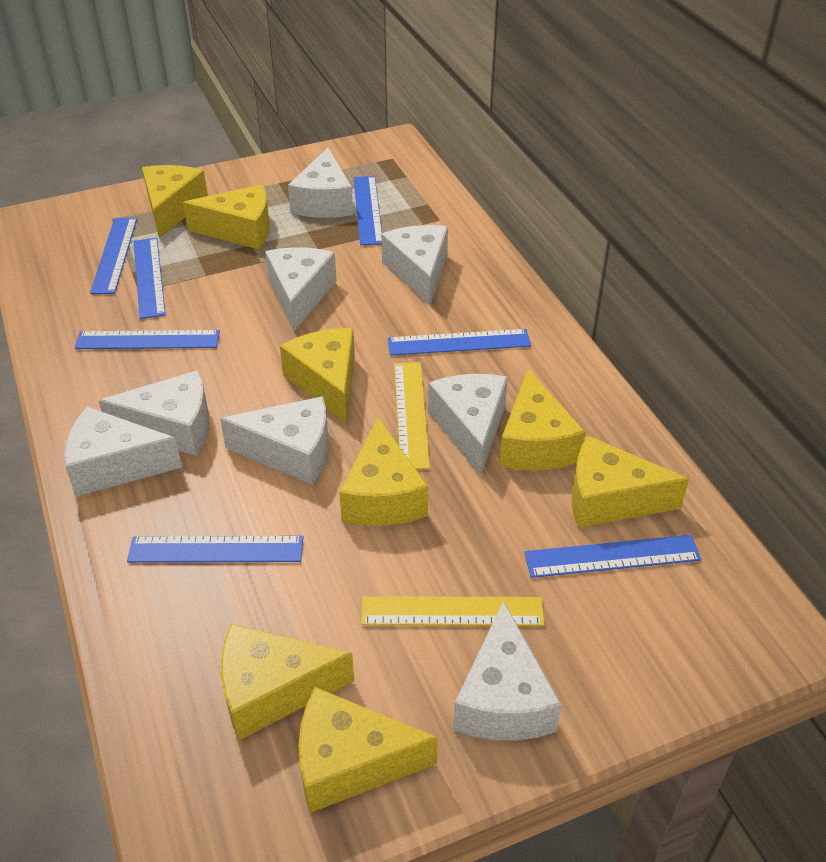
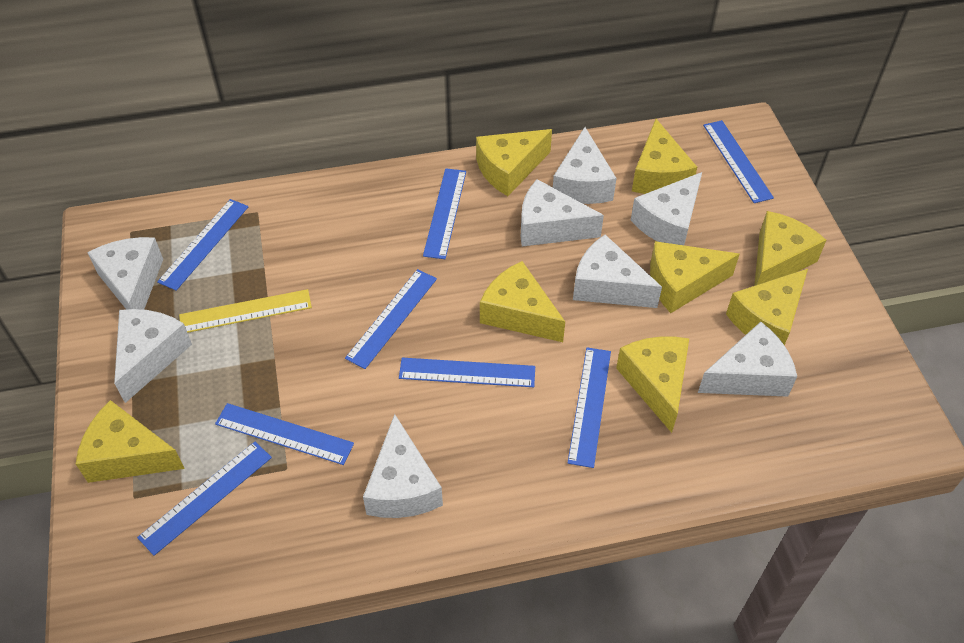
blue ruler: [75,330,220,349] [90,218,137,294] [127,536,303,563] [133,238,166,319] [353,176,382,245] [388,329,531,356] [524,535,701,578] = 7 -> [137,442,272,556] [157,199,248,291] [215,403,354,465] [345,269,437,369] [399,358,535,387] [423,168,466,259] [568,347,611,468] [703,120,774,203] = 8
yellow ruler: [361,596,545,626] [394,362,430,470] = 2 -> [179,289,312,333] = 1

